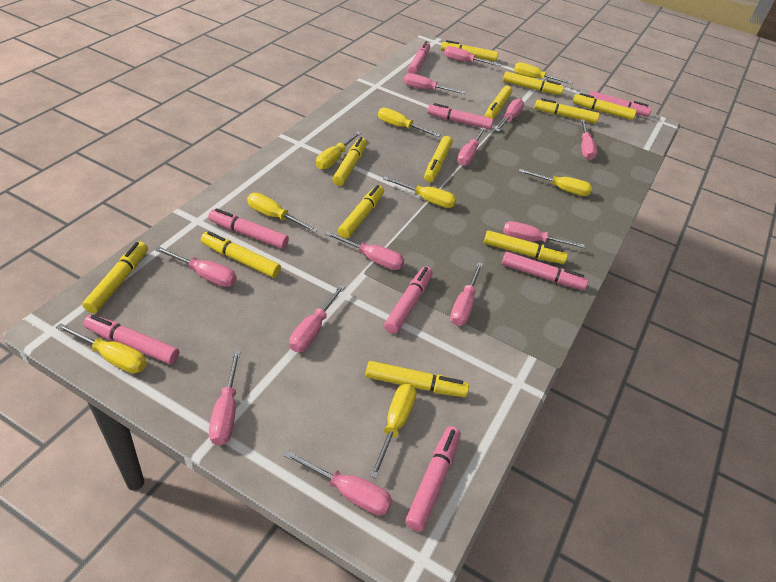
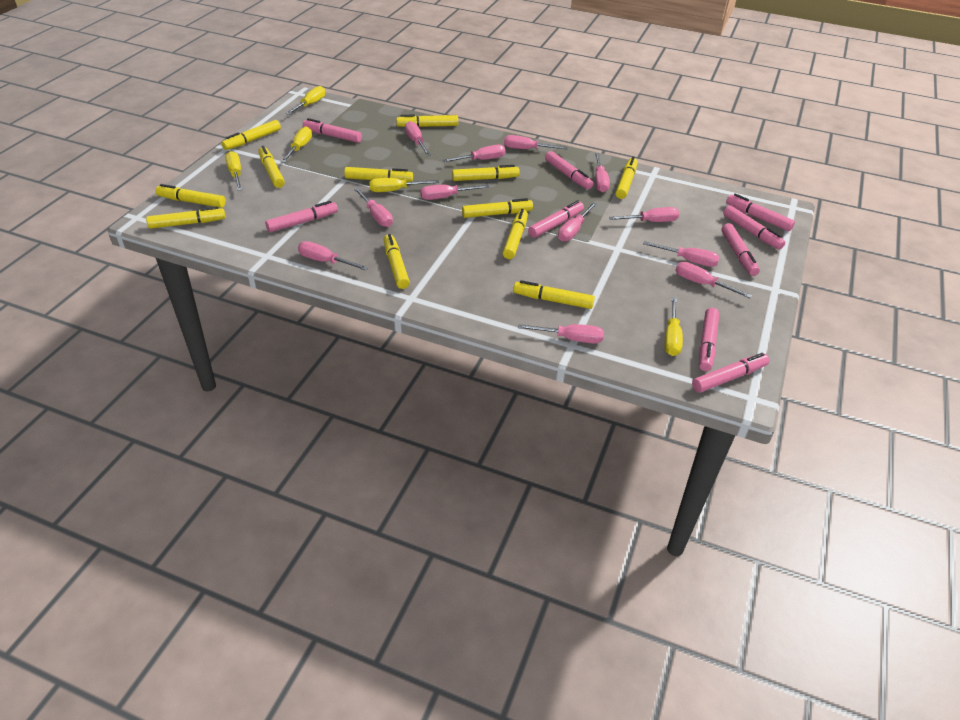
pink marker: [83,315,179,365] [208,208,289,249] [384,266,433,334] [405,426,461,532] [408,41,430,74] [427,103,493,130] [502,252,588,290] [590,91,651,117] = 8 -> [265,201,338,232] [303,118,362,143] [528,200,584,238] [545,151,593,190] [692,353,769,393] [699,308,719,371] [721,223,760,276] [723,205,786,250] [726,193,795,232] = 9
yellow screwdriver: [56,323,147,373] [247,193,318,233] [316,132,361,170] [370,384,416,479] [378,108,440,137] [383,176,457,208] [514,62,573,84] [519,169,592,196] = 8 -> [225,151,242,191] [281,127,312,163] [286,86,325,115] [369,178,439,192] [664,297,683,356] = 5

